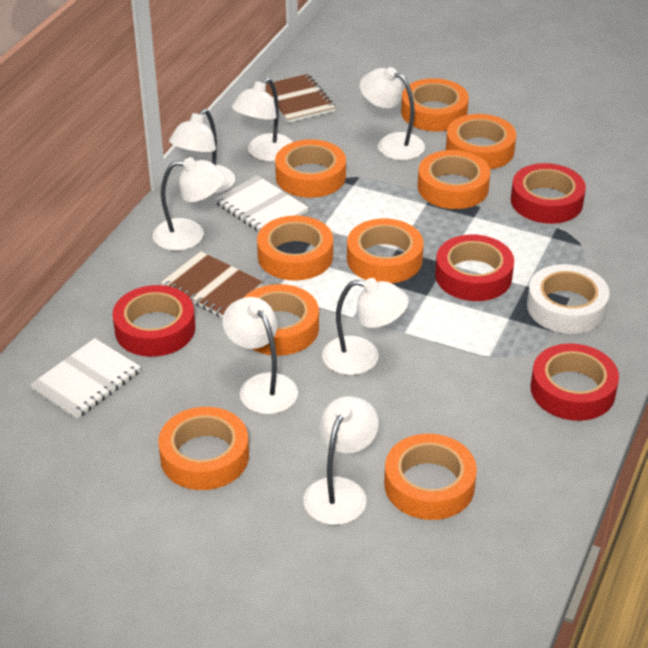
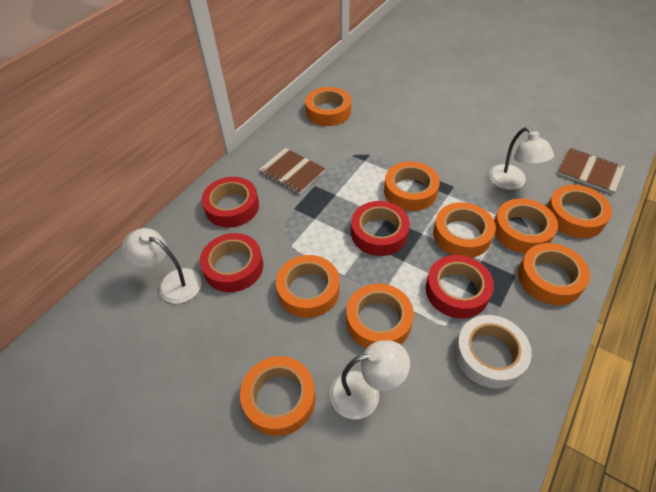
white lamp: [153,157,225,251] [169,109,235,194] [223,297,298,414] [232,78,293,162] [304,396,378,525] [322,278,409,375] [360,67,425,160] = 7 -> [122,228,202,304] [330,340,410,419] [489,127,554,190] = 3
white notebook: [30,338,141,419] [215,175,309,231] = 2 -> none = 0

